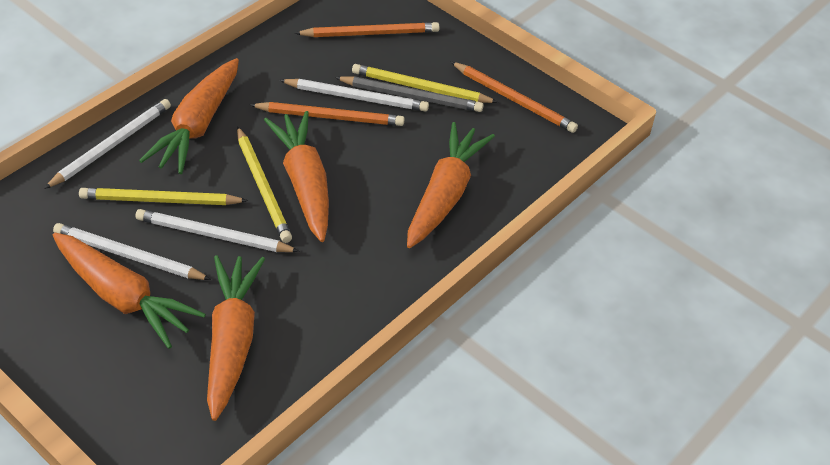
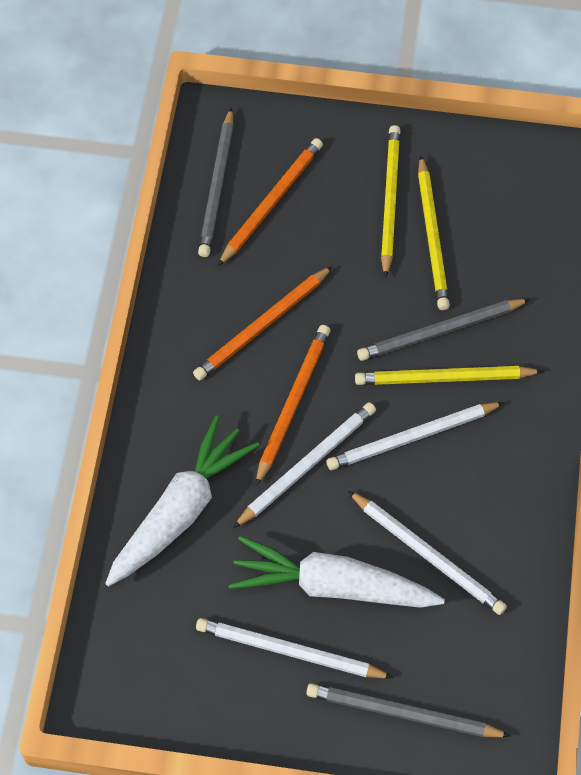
grey pencil: [335,76,483,112] = 1 -> [198,107,234,257] [306,683,511,737] [357,299,530,361] = 3
orange carrot: [53,233,206,349] [139,58,239,174] [207,255,265,421] [264,111,329,242] [407,122,495,248] = 5 -> none = 0
white carrot: none = 0 -> [105,415,260,586] [229,536,445,608] = 2

